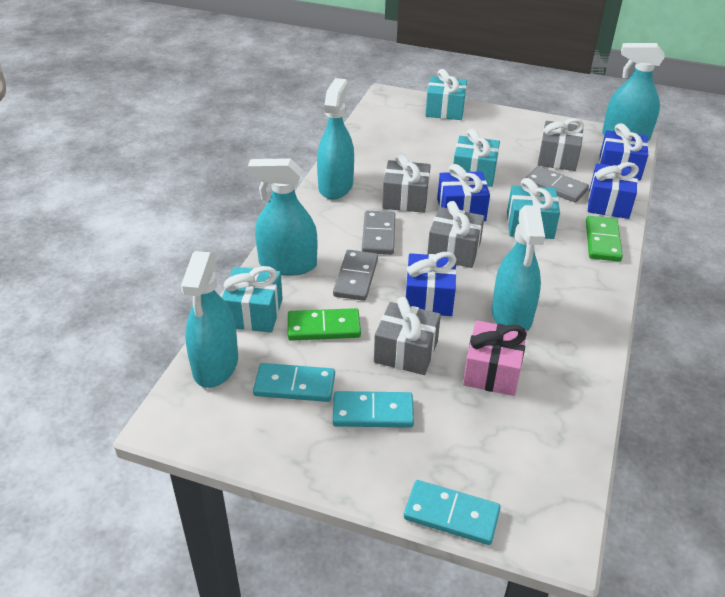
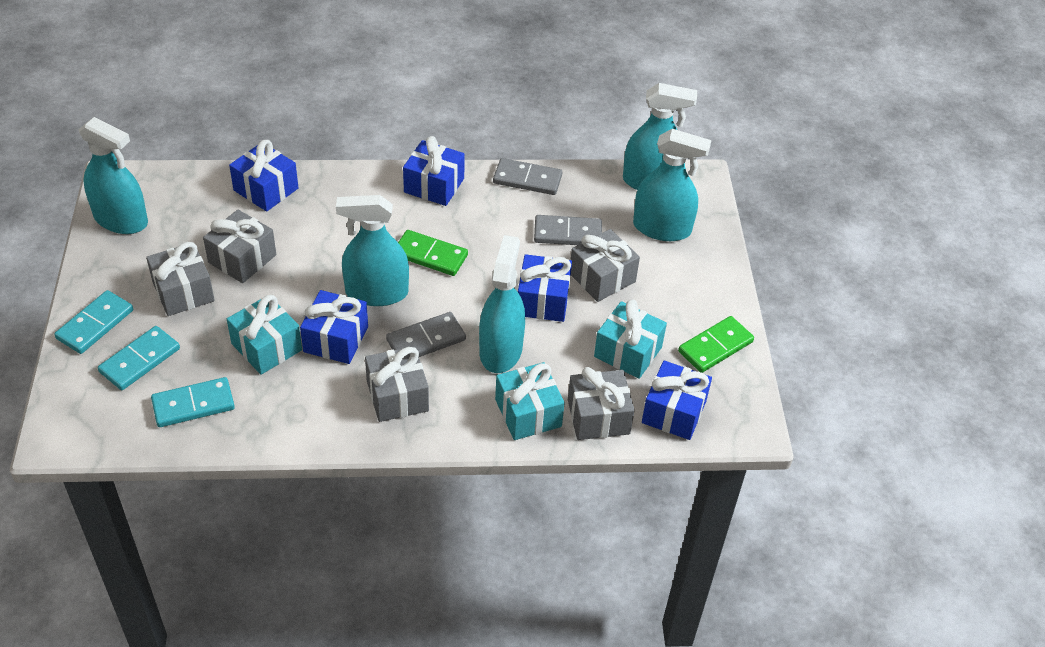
blue gift: [405,252,457,316] [437,164,490,221] [588,162,639,219] [599,123,648,181] = 4 -> [229,140,299,212] [300,290,368,364] [403,136,465,206] [518,254,572,322] [642,360,712,440] = 5
grey gift: [374,297,441,375] [382,153,431,213] [427,201,484,268] [538,118,584,171] = 4 -> [146,242,215,316] [203,210,276,283] [365,346,429,422] [568,367,635,440] [571,229,640,302] = 5
pink gift: [463,320,527,396] = 1 -> none = 0
turquoise gift: [222,266,283,332] [425,69,467,120] [453,129,500,187] [507,178,560,239] = 4 -> [227,295,302,375] [495,362,565,440] [594,300,667,379] = 3

